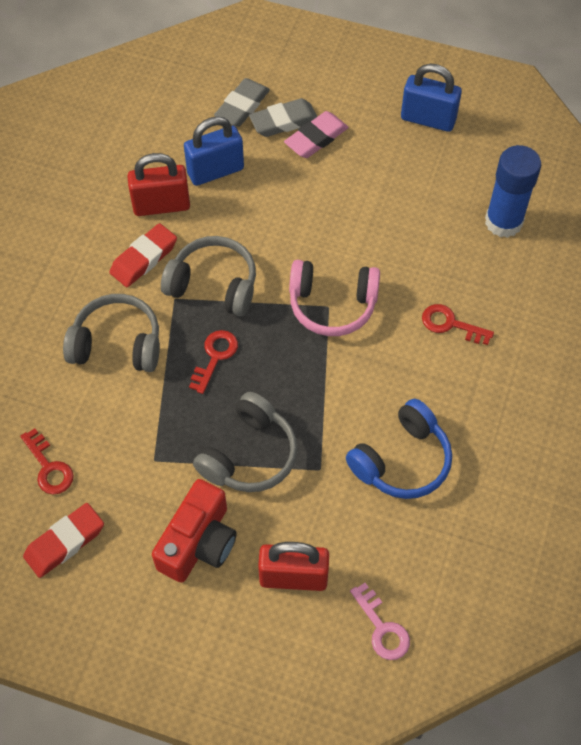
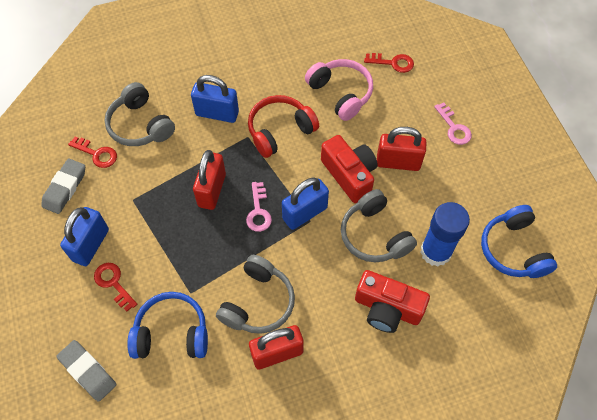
blue headphones: [346,399,452,499] = 1 -> [127,292,208,359] [481,205,557,278] = 2
blue padlock: [184,116,244,186] [401,64,462,132] = 2 -> [60,207,109,266] [191,75,239,123] [282,177,329,230] = 3
pink eraser: [284,111,348,158] = 1 -> none = 0
pink key: [350,583,410,660] = 1 -> [246,182,272,232] [434,103,472,145] = 2
red camera: [152,479,237,583] = 1 -> [321,135,378,203] [355,270,430,333] = 2
red eraser: [23,503,104,578] [110,223,177,287] = 2 -> none = 0
red headphones: none = 0 -> [248,95,319,158] = 1
red padlock: [127,153,190,216] [258,542,329,591] = 2 -> [193,150,226,210] [249,325,304,369] [377,127,426,171] = 3

